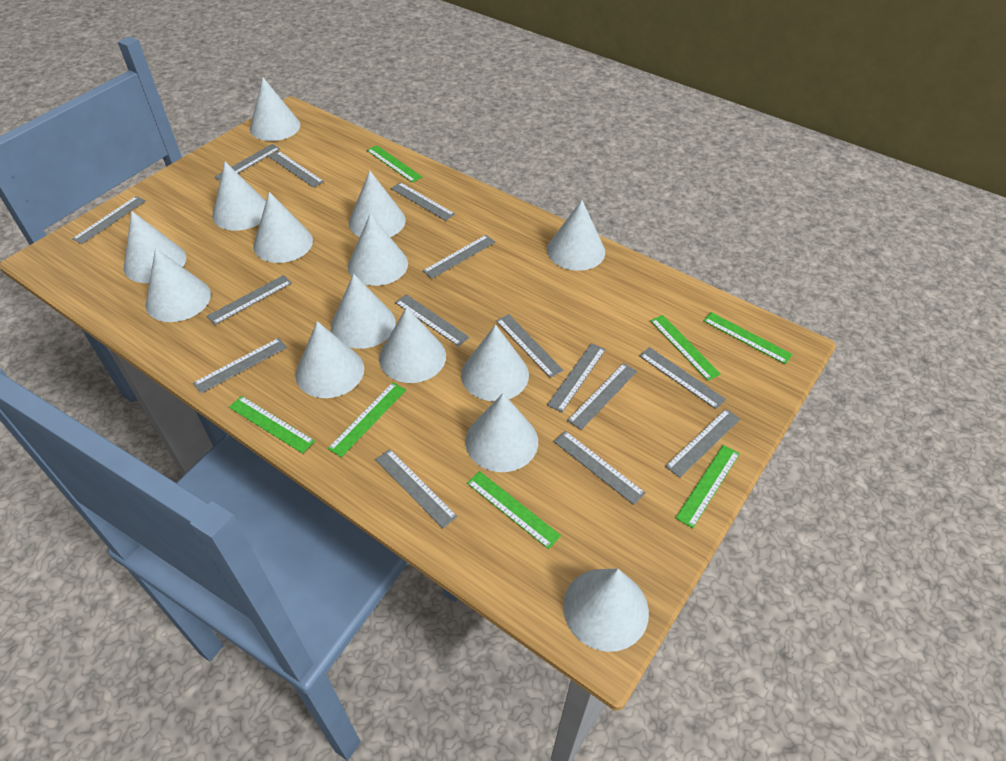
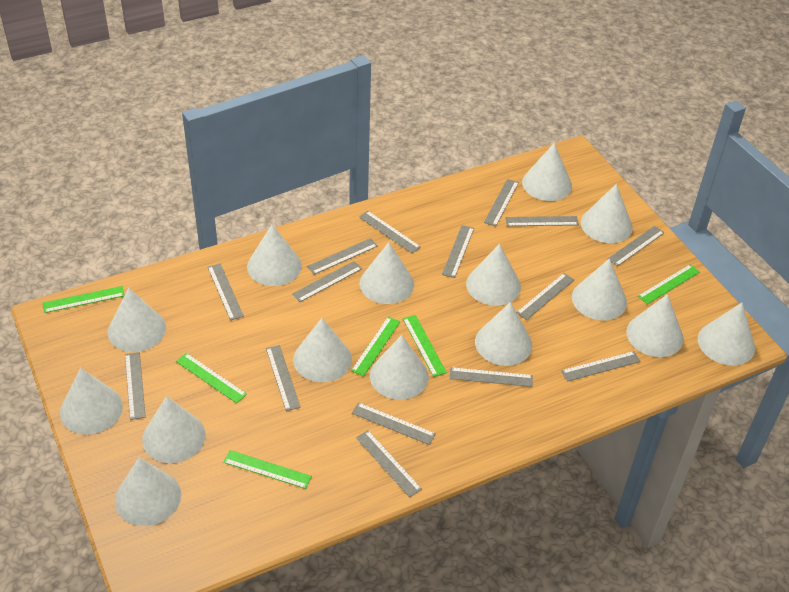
green ruler: [229,396,315,454] [328,382,406,457] [367,145,422,183] [467,471,561,549] [650,315,721,381] [676,445,740,528] [703,312,793,364] = 7 -> [43,286,125,313] [176,353,247,403] [223,450,312,489] [351,317,400,376] [403,315,447,377] [638,265,700,304] = 6
white cone: [124,211,186,283] [145,248,211,322] [212,161,266,231] [250,78,300,141] [253,192,313,263] [295,321,364,398] [331,274,396,349] [348,214,408,286] [349,170,406,237] [379,307,446,383] [461,325,529,401] [465,393,538,472] [547,200,605,271] [563,569,649,652] = 14 -> [60,368,123,434] [108,288,166,352] [115,458,181,526] [142,396,206,463] [247,225,302,286] [293,318,352,382] [360,242,414,304] [370,335,429,400] [466,244,521,306] [475,302,532,366] [522,143,572,201] [572,258,627,320] [581,184,633,243] [626,294,684,357] [698,303,755,365] = 15

